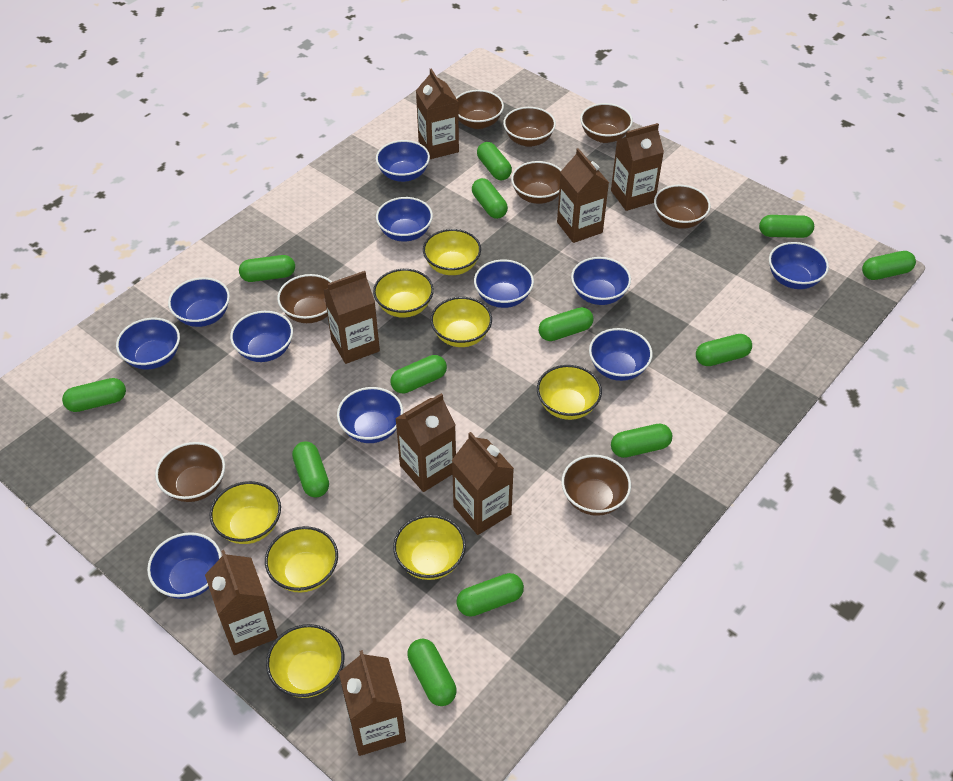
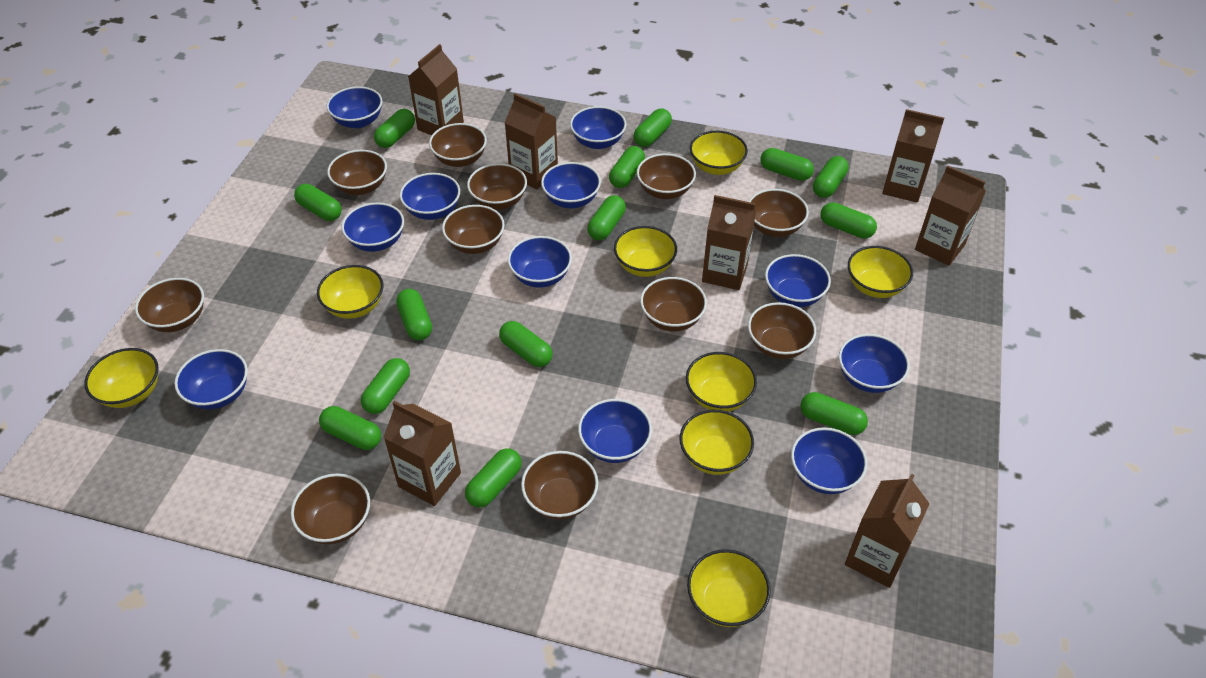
brown bowl: [155,442,225,502] [277,274,332,323] [456,90,504,129] [503,107,556,147] [511,161,562,204] [561,455,631,516] [580,103,633,143] [654,185,711,229] = 8 -> [135,278,204,332] [291,474,370,544] [327,150,387,195] [429,123,487,167] [442,205,505,254] [467,163,527,210] [521,451,598,520] [637,153,696,199] [640,277,707,331] [748,302,816,359] [749,189,809,237] = 11
brown carton: [205,550,278,655] [324,271,380,364] [339,650,406,756] [395,393,456,492] [416,68,459,159] [452,432,514,535] [557,148,609,243] [611,123,664,211] = 8 -> [383,401,461,506] [408,44,464,135] [504,93,558,189] [702,195,756,290] [845,474,930,588] [882,109,944,203] [915,166,986,266] = 7
green capsule: [62,378,126,412] [239,255,295,282] [292,441,329,498] [391,355,447,394] [407,639,457,706] [456,573,524,617] [472,178,508,219] [477,142,512,180] [539,307,593,341] [611,424,672,458] [696,334,752,366] [759,215,814,238] [862,251,916,280] = 13 -> [294,184,341,221] [319,406,381,450] [361,358,410,414] [374,109,415,148] [396,289,432,340] [465,448,522,507] [499,321,552,367] [587,195,626,240] [609,146,645,188] [633,108,672,147] [760,148,814,181] [800,392,868,435] [813,156,849,198] [820,202,877,239] = 14

